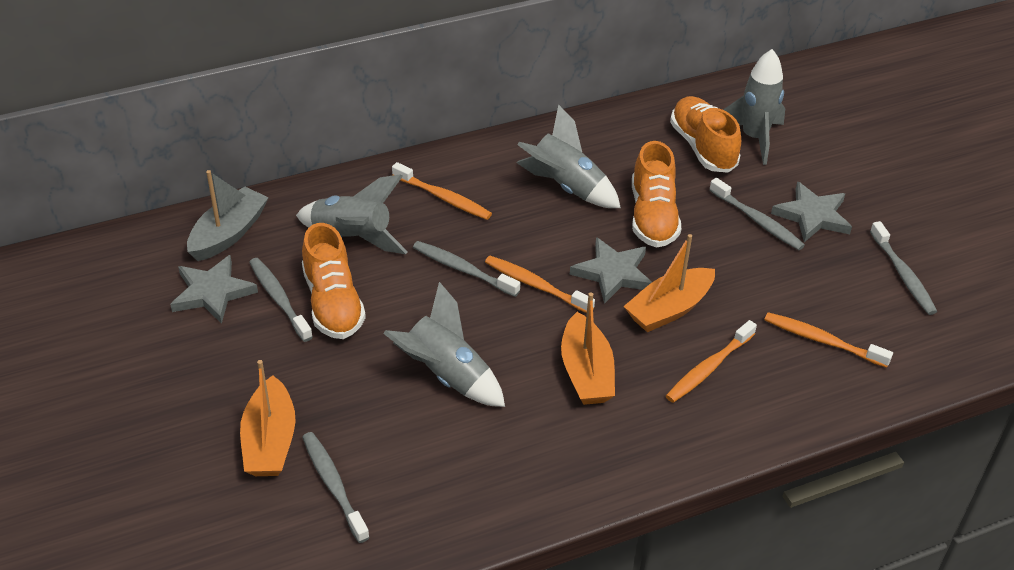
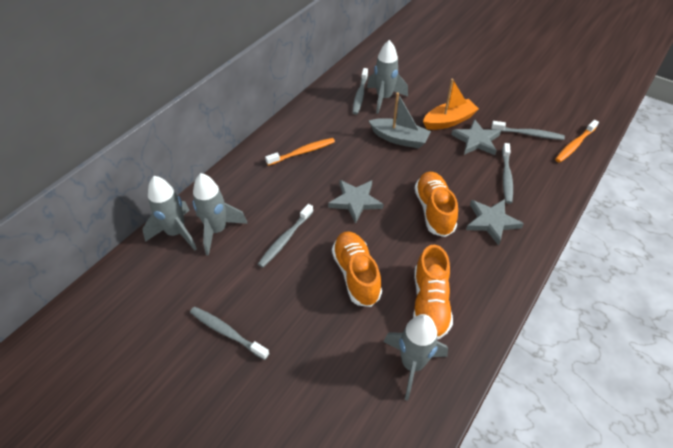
orange boat: [240,360,296,476] [561,292,615,405] [624,234,715,332] = 3 -> [423,79,479,130] = 1
orange toothbrush: [392,162,492,220] [485,256,595,313] [666,320,757,403] [764,312,893,368] = 4 -> [265,138,335,166] [555,120,599,163] = 2

